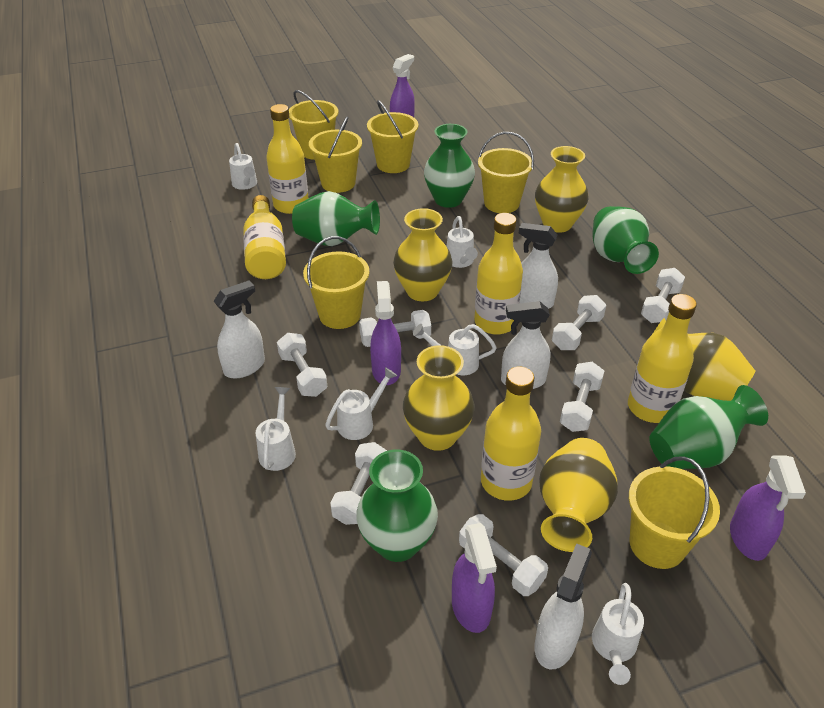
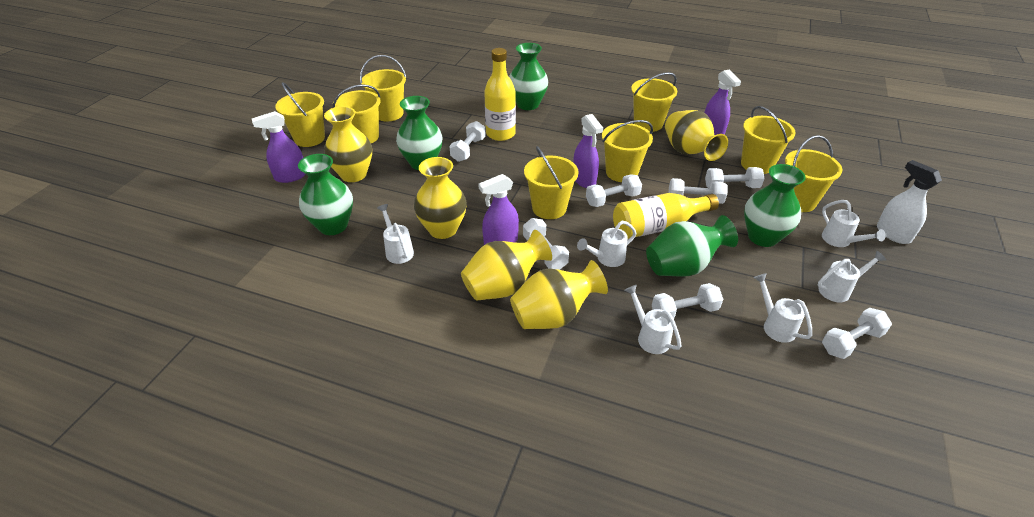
white spray bottle: [214,281,265,379] [501,301,550,389] [519,223,558,309] [534,543,592,669] = 4 -> [877,160,942,244] = 1
yellow bottle: [243,195,286,279] [266,104,308,214] [474,213,523,335] [481,366,541,501] [628,294,697,423] = 5 -> [484,48,516,141] [613,193,719,239] = 2
yellow bucket: [289,90,338,160] [303,236,369,329] [309,116,362,193] [367,100,418,173] [478,132,534,213] [629,456,720,569] = 6 -> [275,82,325,147] [333,84,380,143] [360,55,406,122] [524,146,579,219] [602,120,653,182] [631,72,677,132] [741,106,796,174] [785,135,842,212] = 8

